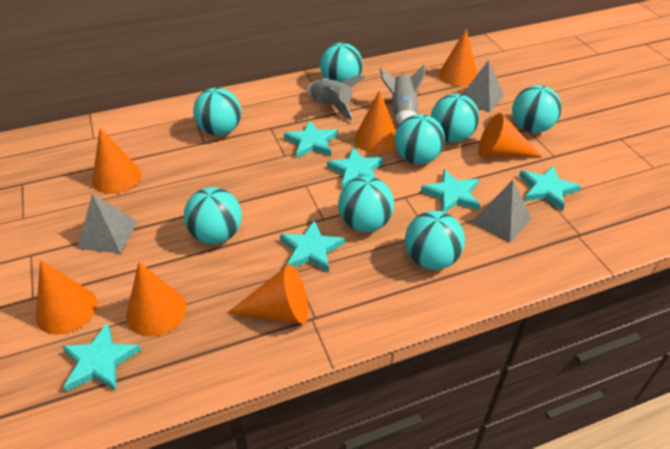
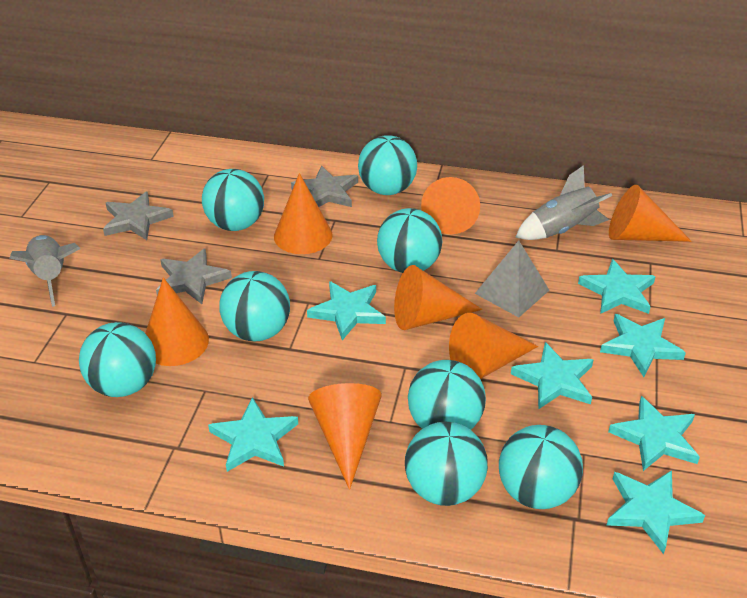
grey pyramid: [77,194,138,254] [462,60,504,112] [471,180,532,243] = 3 -> [475,240,549,318] = 1
grey star: none = 0 -> [103,192,174,240] [156,248,232,304] [291,165,358,207] = 3
turquoise star: [62,323,141,392] [280,220,345,272] [284,120,338,158] [327,147,384,189] [421,169,480,212] [519,165,581,211] = 6 -> [208,397,298,472] [307,281,386,340] [511,342,594,409] [578,259,656,314] [600,314,686,377] [607,470,705,554] [608,396,700,471] = 7

